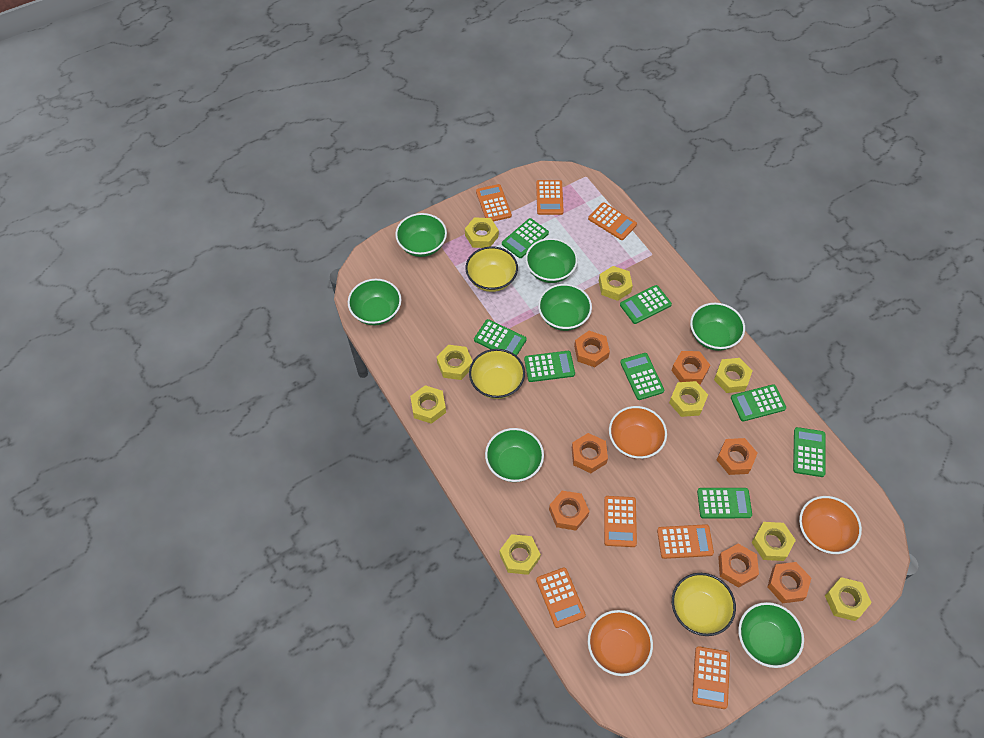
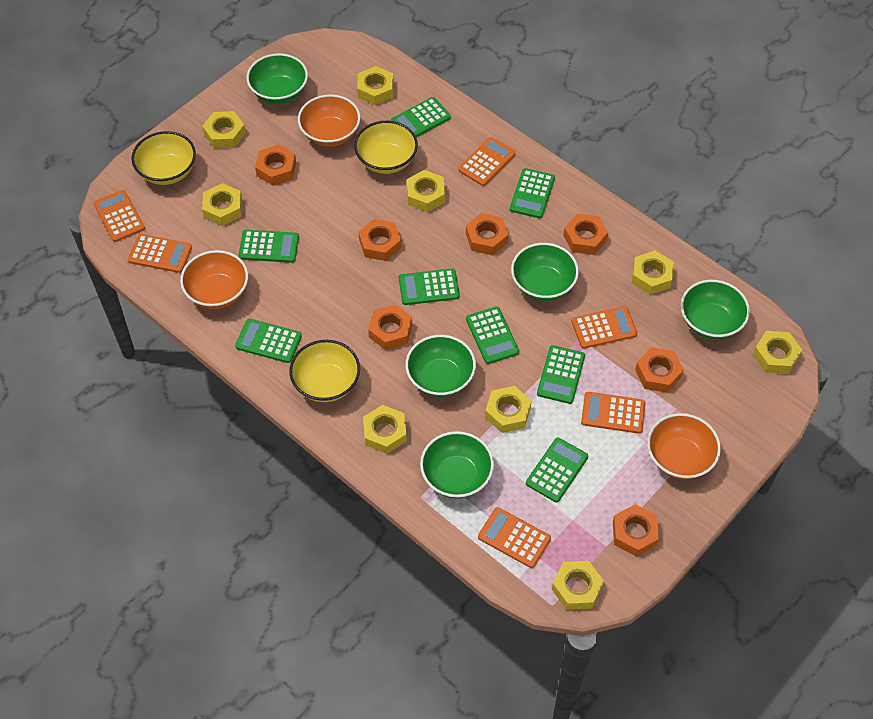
green bowl: [348,279,401,325] [395,213,447,257] [485,428,544,482] [525,238,578,283] [538,284,592,331] [690,303,745,351] [738,602,804,668] = 7 -> [246,53,308,104] [405,335,476,397] [420,431,494,498] [511,243,579,301] [681,280,750,340] = 5
orange calculator: [476,184,512,222] [536,180,564,215] [536,567,586,628] [588,202,637,240] [604,496,637,547] [657,524,714,559] [692,646,730,709] = 7 -> [94,190,145,242] [128,234,192,273] [459,137,516,186] [478,507,551,568] [572,306,637,349] [581,392,646,434] = 6

